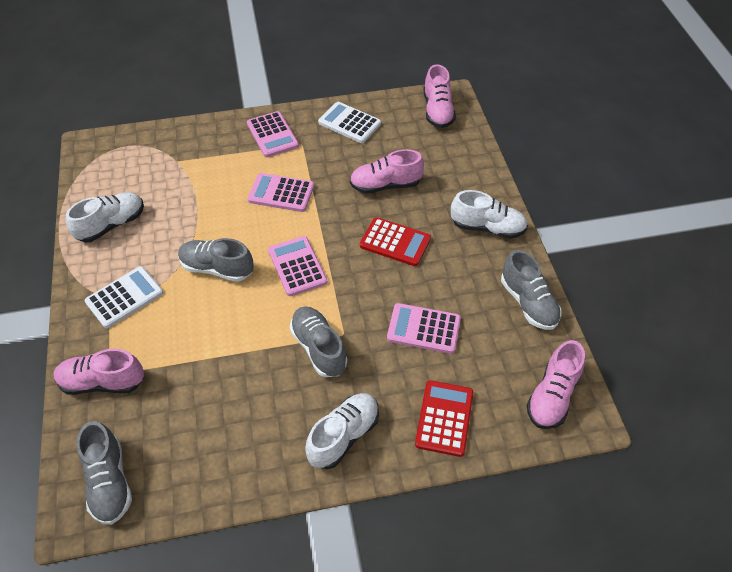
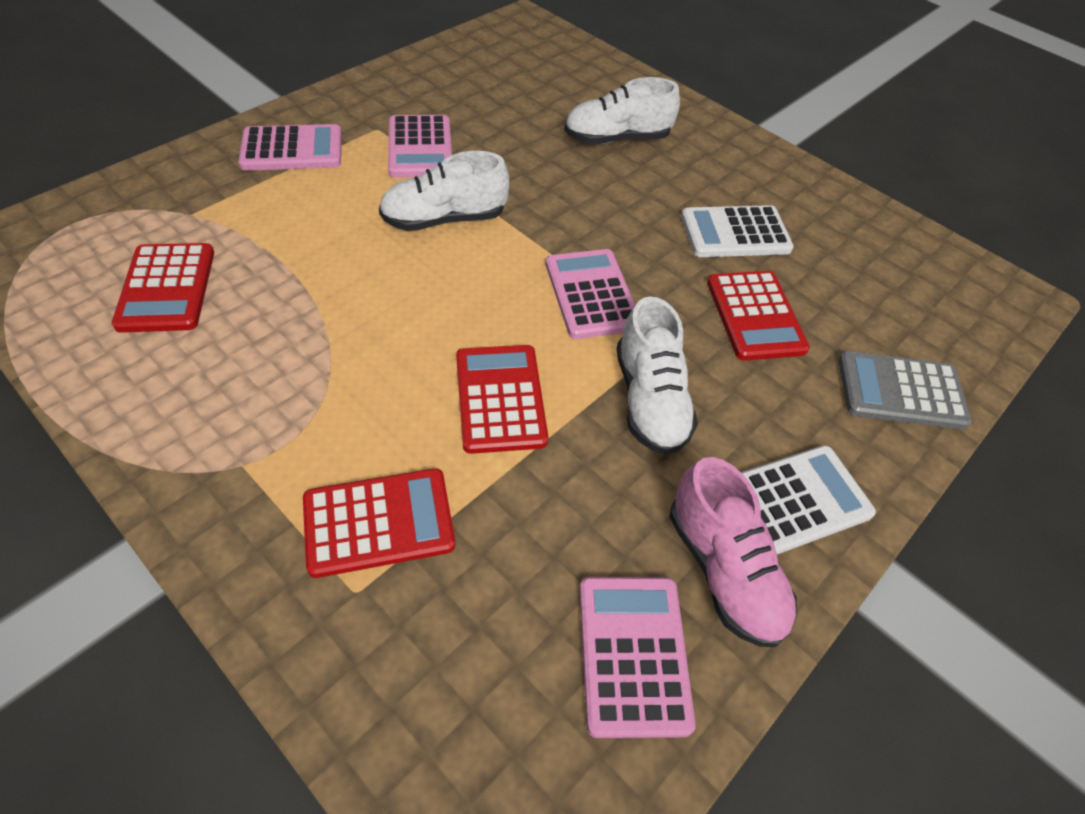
grey calculator: none = 0 -> [838,351,972,430] = 1
grey shoe: [77,421,132,525] [178,238,254,282] [290,306,347,377] [501,250,561,330] = 4 -> none = 0
pink shoe: [54,349,144,395] [350,149,424,194] [424,64,456,128] [527,340,585,429] = 4 -> [670,457,797,647] = 1
red calculator: [360,217,431,266] [415,380,473,457] = 2 -> [112,243,214,333] [303,468,455,578] [456,345,548,454] [707,271,810,361] = 4

